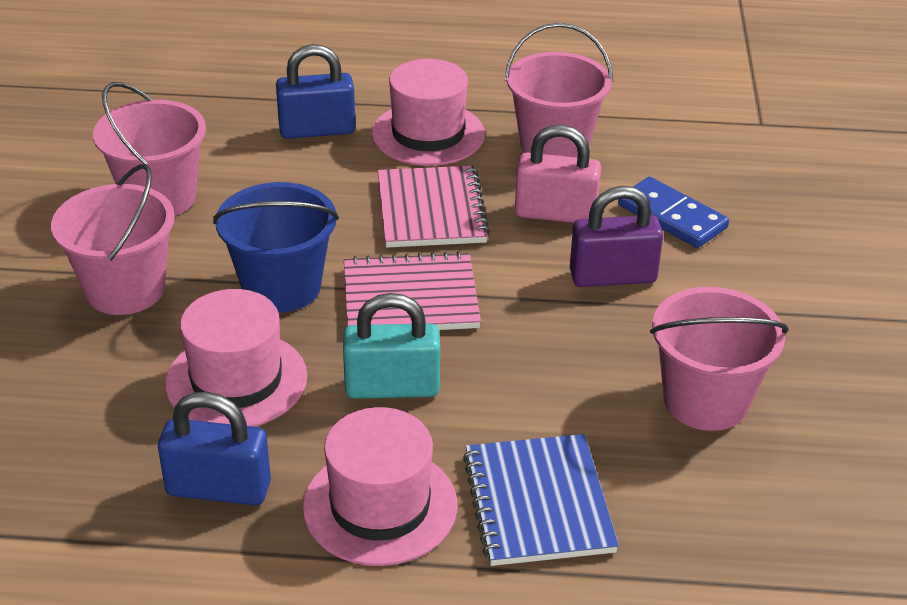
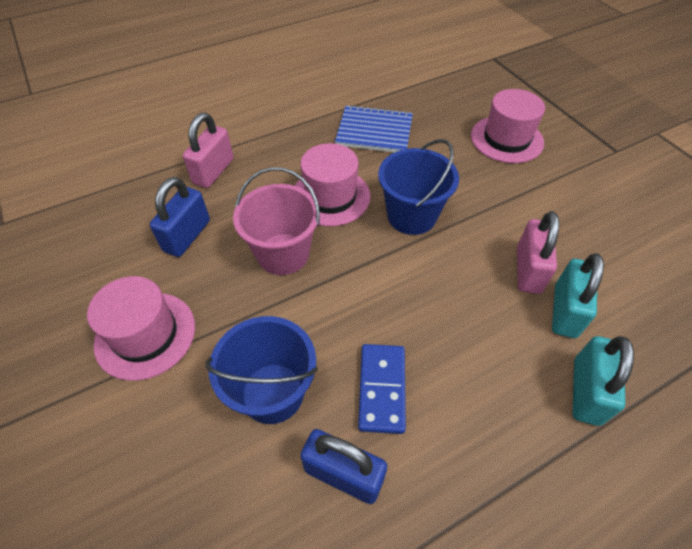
blue bucket: [213,182,339,313] = 1 -> [206,316,318,424] [378,139,459,235] = 2
pink bucket: [51,164,175,315] [93,82,206,216] [505,23,613,157] [650,287,789,431] = 4 -> [233,167,320,275] = 1
pink notebook: [344,251,481,330] [378,166,490,248] = 2 -> none = 0
pink padlock: [515,125,601,223] = 1 -> [183,113,234,188] [517,211,559,294] = 2
purple padlock: [570,186,663,287] = 1 -> none = 0
turquoise padlock: [343,293,440,399] = 1 -> [552,253,604,338] [573,336,634,426] = 2

